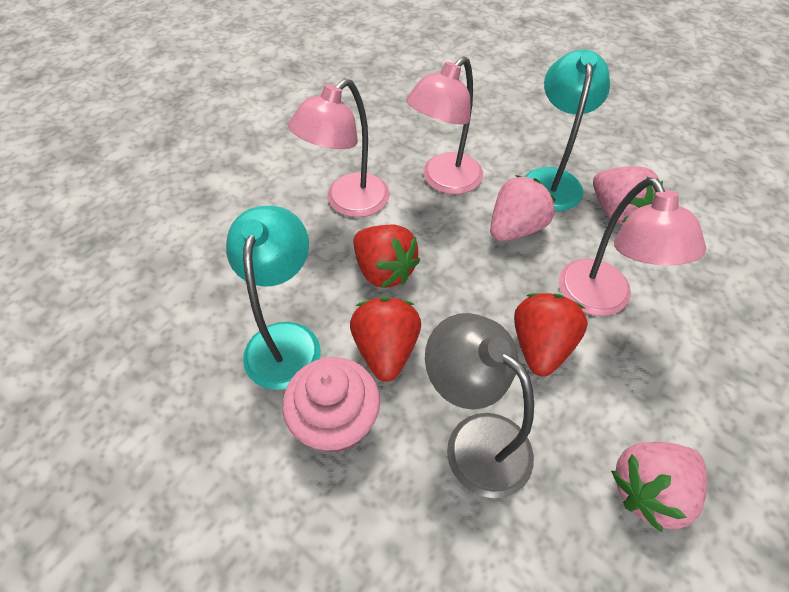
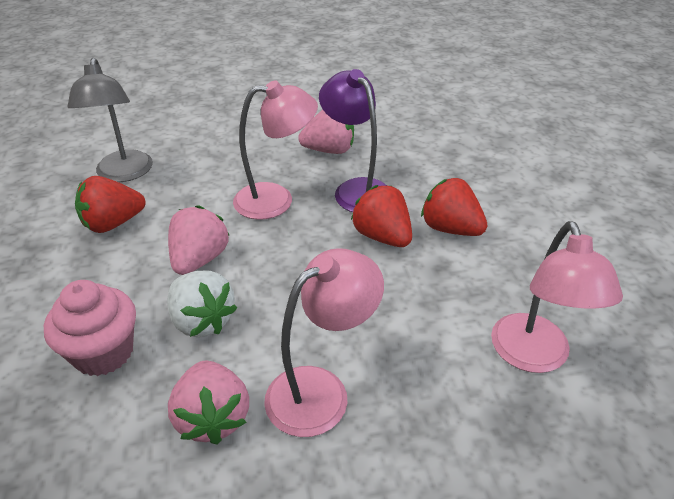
purple lamp: none = 0 -> [319,69,387,212] = 1
turquoise lamp: [226,206,320,390] [524,50,610,211] = 2 -> none = 0
white strawberry: none = 0 -> [167,270,237,337] = 1

